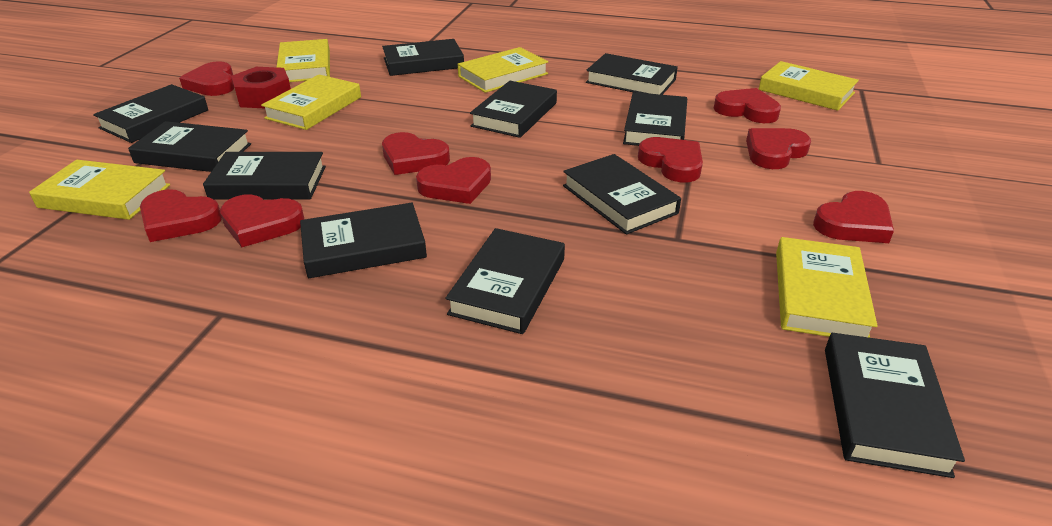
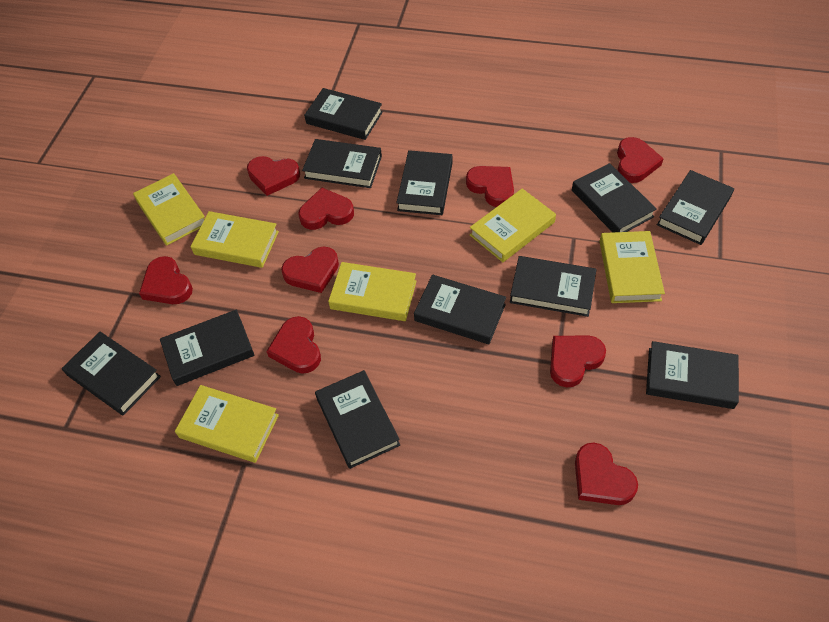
red nut: [232,67,291,108] = 1 -> none = 0

